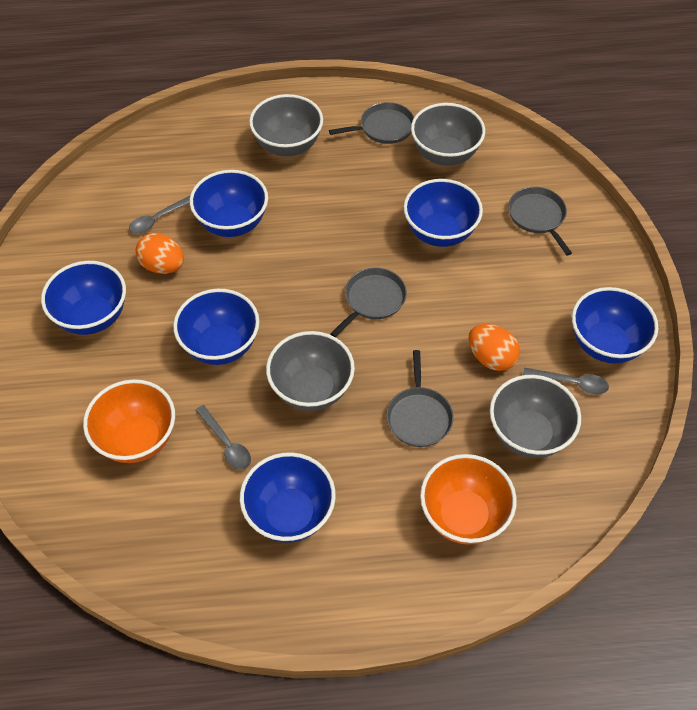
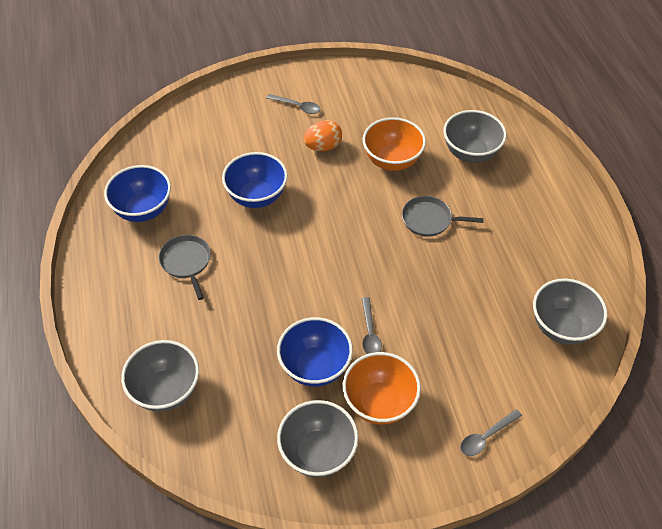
blue bowl: [41,261,126,335] [173,289,259,365] [190,170,268,237] [240,452,336,543] [404,179,483,247] [572,287,658,364] = 6 -> [104,165,171,222] [222,152,288,208] [277,317,353,387] = 3
grey pan: [329,102,414,144] [330,268,407,337] [386,350,454,447] [508,187,572,256] = 4 -> [159,235,211,300] [402,196,484,237] = 2
orange egg: [136,233,184,274] [468,324,520,371] = 2 -> [303,120,342,151] = 1

